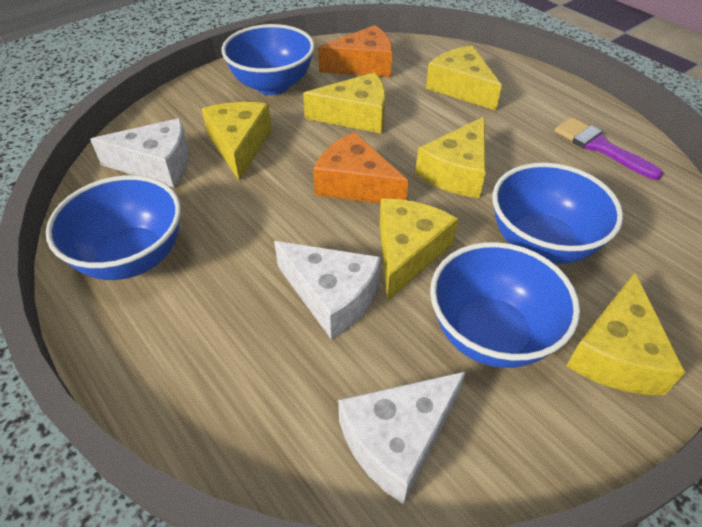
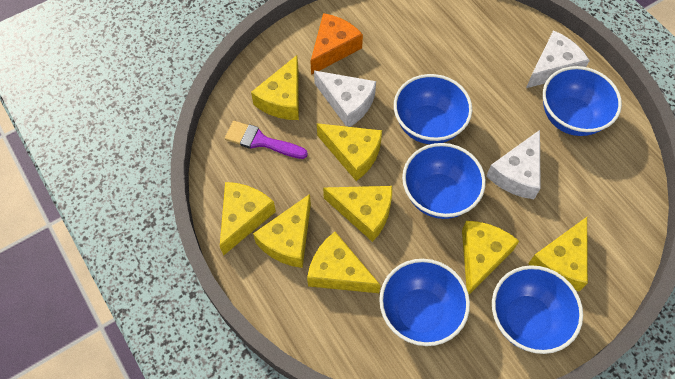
blue bowl: [46,175,181,280] [222,24,315,95] [430,242,580,368] [492,163,623,264] = 4 -> [379,259,470,346] [394,74,472,144] [402,143,486,219] [492,265,583,354] [543,66,622,136] = 5
orange cheese: [313,132,408,203] [318,25,392,77] = 2 -> [310,13,363,75] = 1
yellow cheese: [202,102,272,181] [303,72,386,133] [380,199,458,301] [415,117,486,198] [426,45,502,111] [566,273,685,395] = 6 -> [220,182,276,256] [251,55,299,120] [253,194,311,268] [307,232,381,293] [317,123,382,181] [323,186,392,242] [462,221,519,295] [528,217,588,291] = 8

